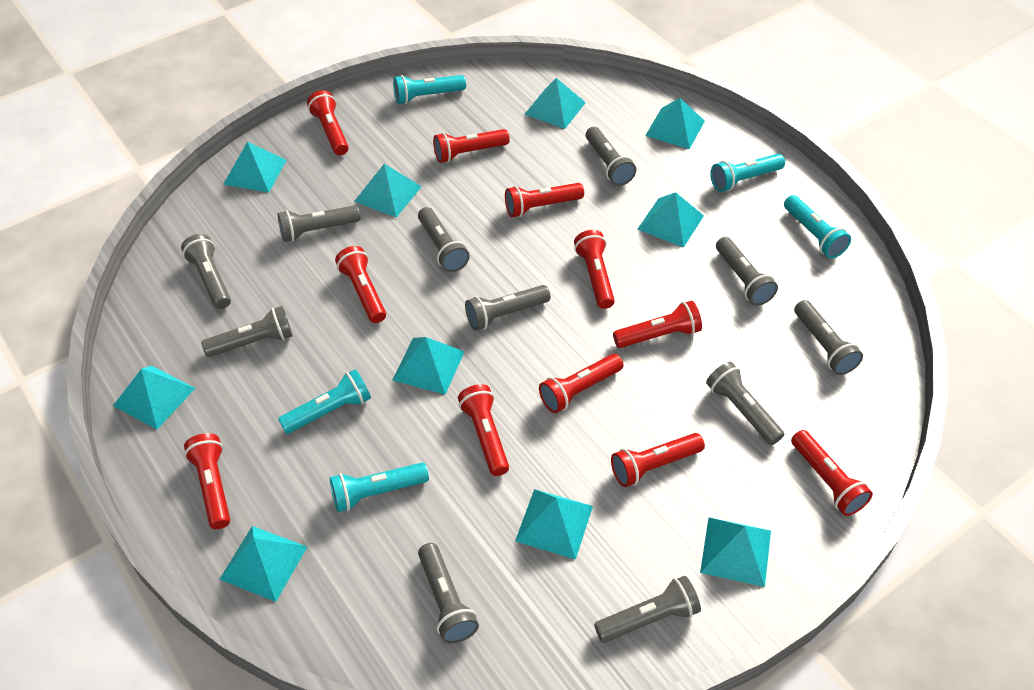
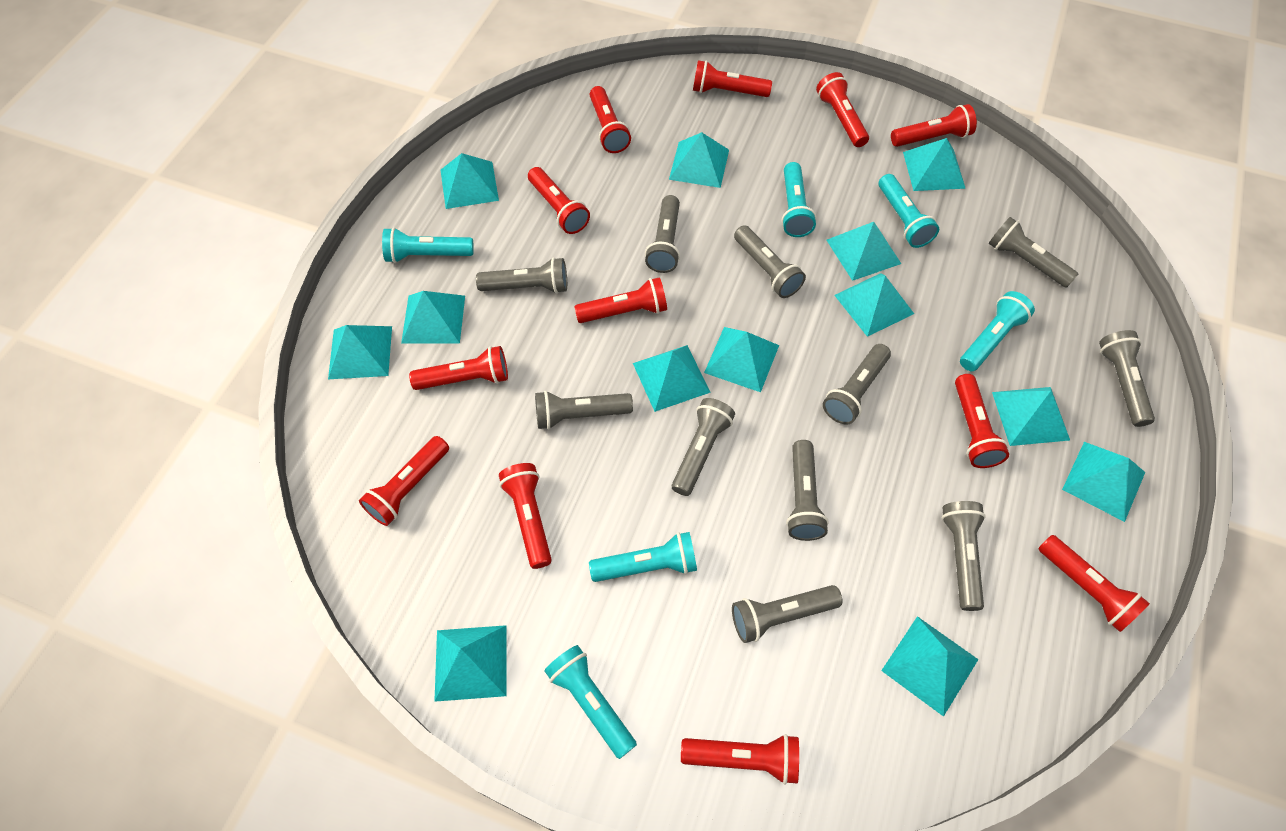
red flashlight: [184,433,230,529] [307,90,349,155] [335,246,386,323] [433,129,510,163] [458,384,509,476] [505,183,584,217] [539,354,623,413] [574,230,615,309] [611,433,705,487] [613,301,702,348] [791,430,873,516] = 11 -> [359,436,449,526] [409,346,508,390] [499,463,552,569] [528,167,590,234] [574,277,667,323] [590,86,631,153] [681,734,799,785] [693,60,772,97] [816,72,869,147] [891,104,977,147] [955,374,1009,468] [1038,535,1150,632] = 12
turquoise flashlight: [278,369,371,434] [330,463,429,512] [393,75,466,104] [710,154,785,192] [784,195,851,259] = 5 -> [382,227,474,263] [544,645,637,759] [589,532,697,582] [782,162,816,237] [879,174,939,248] [960,291,1035,371] = 6
turquoise pyramid: [113,366,195,429] [219,526,307,602] [223,142,286,193] [354,164,422,218] [393,337,465,394] [515,489,593,560] [525,78,586,129] [638,192,704,248] [645,98,705,149] [700,517,771,587] = 10 -> [328,325,392,379] [401,291,465,343] [434,625,506,702] [441,153,499,209] [633,345,711,412] [669,132,729,188] [704,327,779,392] [827,222,901,281] [834,273,914,337] [881,616,979,717] [903,138,966,191] [992,387,1070,446] [1062,442,1145,522] = 13

